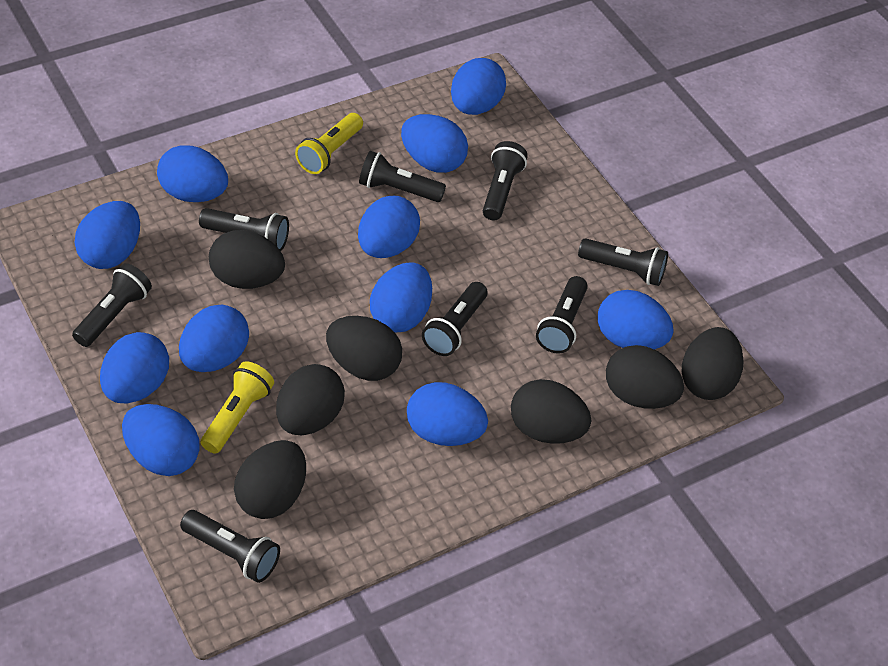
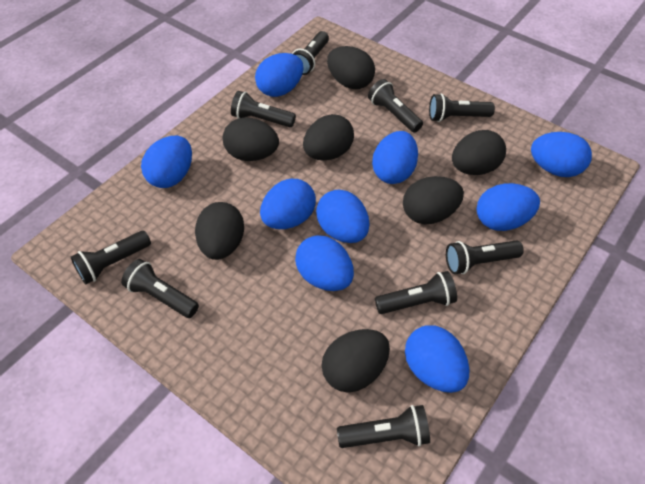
black flashlight: [72,263,152,347] [180,510,280,583] [199,208,289,251] [359,151,446,202] [422,282,488,356] [483,141,528,220] [536,276,588,354] [578,238,668,286] = 8 -> [71,231,151,284] [121,259,199,318] [231,91,296,127] [292,31,329,75] [337,405,430,448] [368,79,423,133] [375,271,457,314] [429,93,495,122] [446,240,524,274] = 9
blue egg: [74,201,140,269] [100,332,169,403] [122,404,200,476] [157,145,228,202] [179,305,249,372] [358,196,420,258] [370,262,432,333] [401,114,468,173] [407,382,488,446] [451,58,506,115] [598,290,674,349] = 11 -> [141,136,192,188] [255,53,304,97] [260,179,316,229] [295,235,354,291] [316,189,369,243] [372,131,418,184] [405,325,470,393] [477,183,540,231] [531,132,592,177] = 9
yellow flashlight: [201,361,274,454] [295,113,363,174] = 2 -> none = 0

